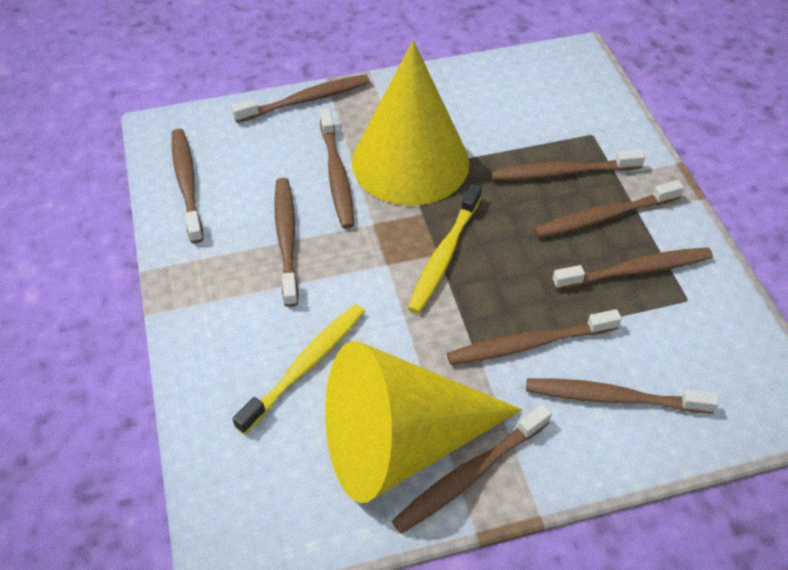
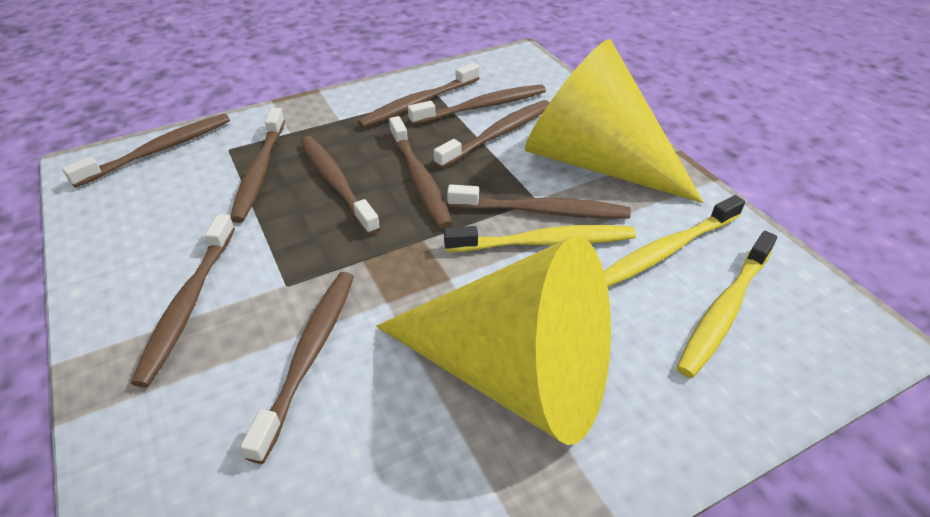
yellow toothbrush: [233,304,365,435] [407,184,482,314] = 2 -> [444,225,636,252] [604,195,745,287] [676,231,777,378] = 3

